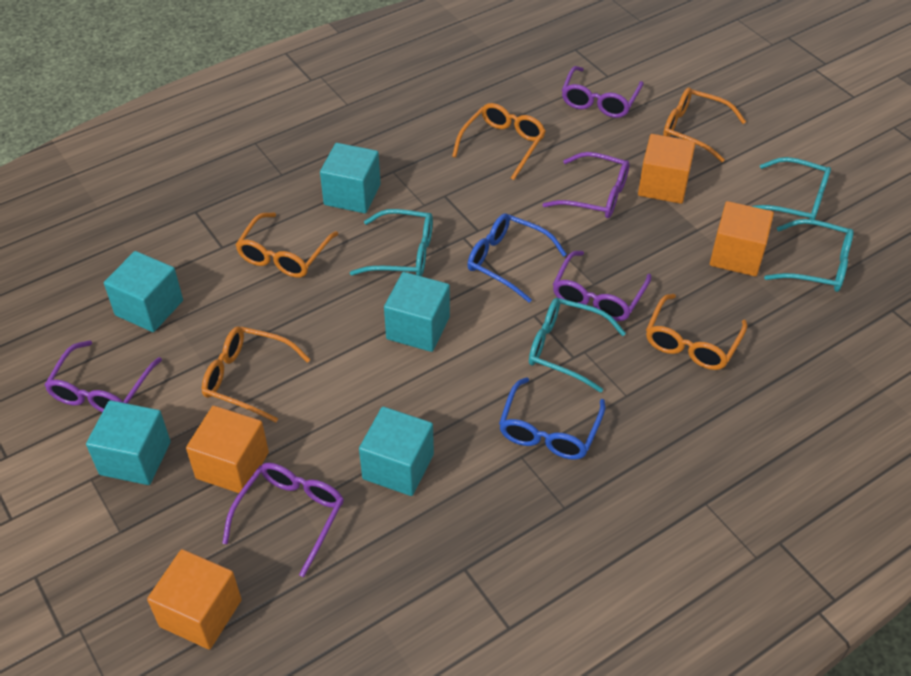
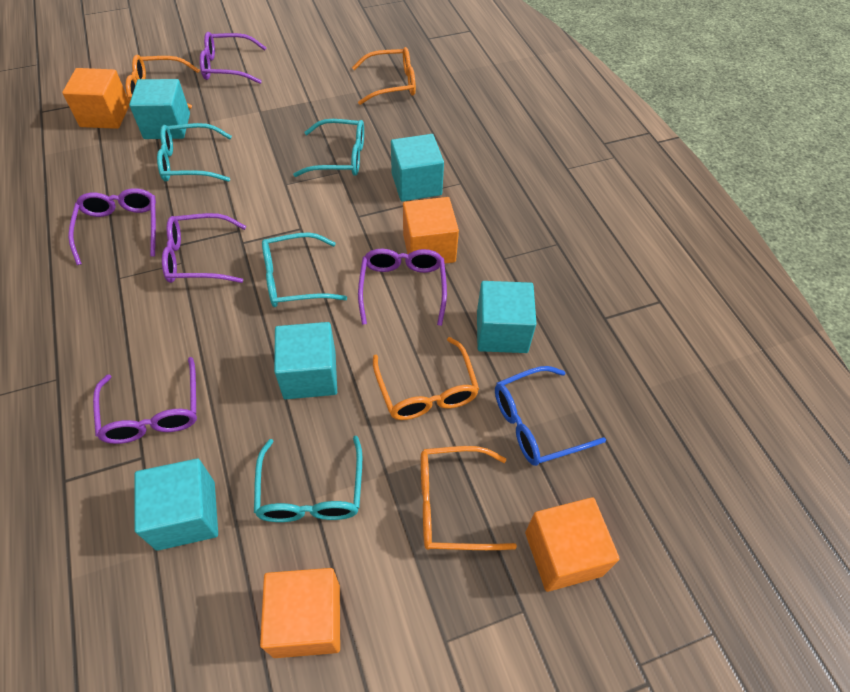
blue glasses: [467,213,567,303] [499,377,606,460] = 2 -> [495,366,606,466] = 1
orange glasses: [202,326,311,423] [236,213,338,278] [452,103,546,180] [646,294,747,370] [663,87,746,162] = 5 -> [126,55,200,109] [352,47,416,105] [373,337,479,420] [421,446,517,550] = 4

